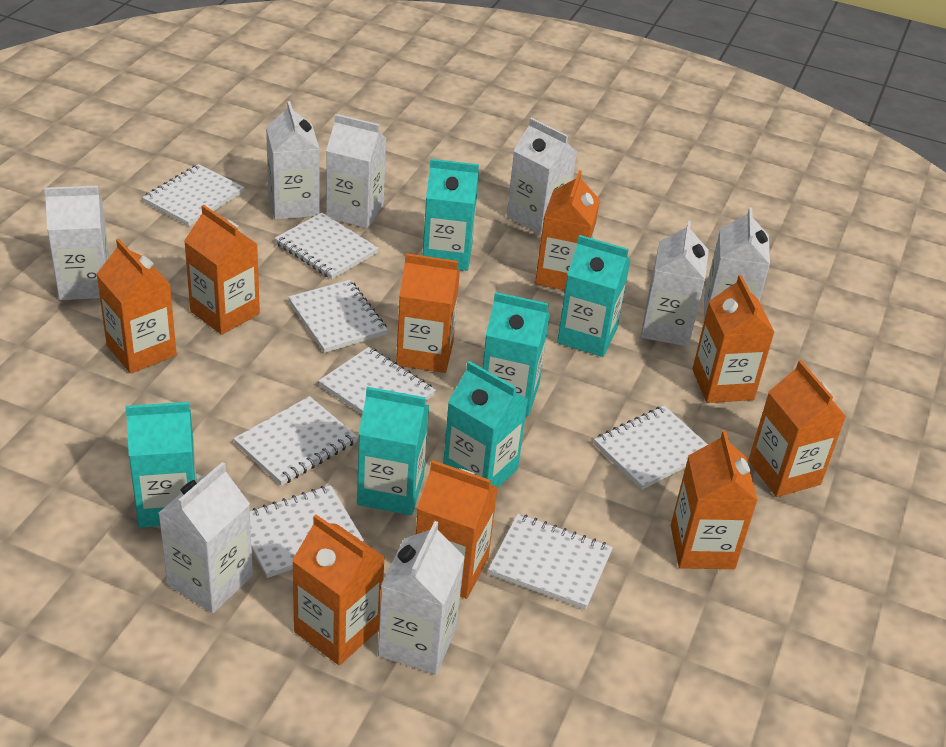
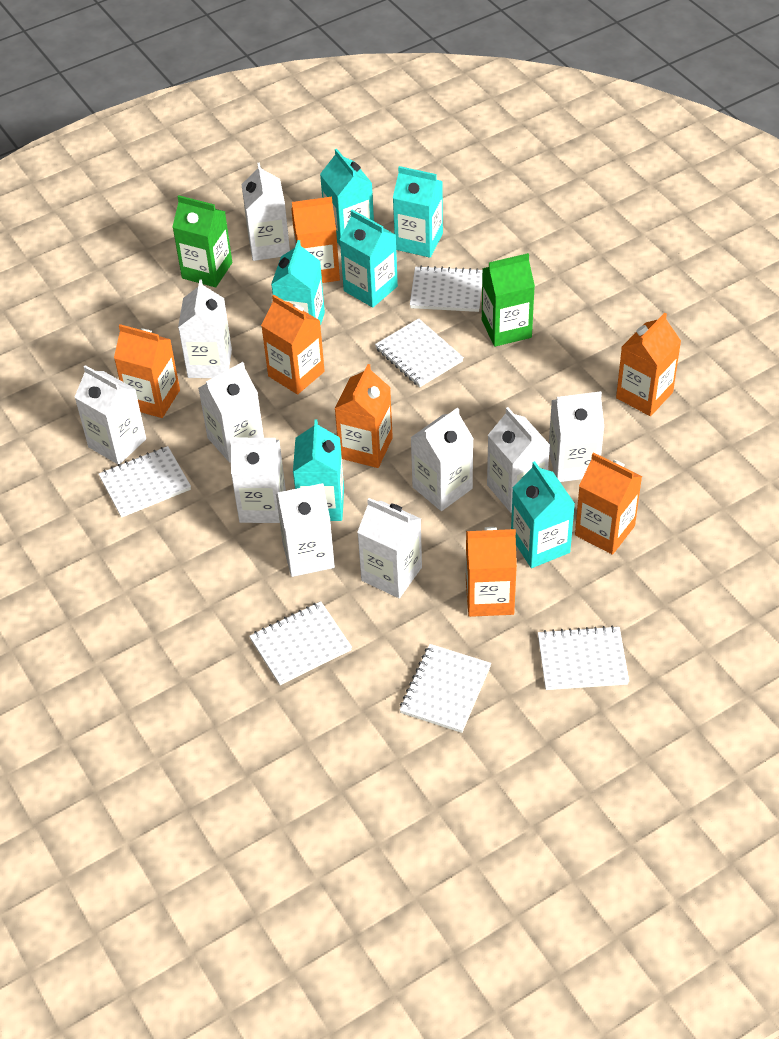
green carton: none = 0 -> [173,195,232,287] [482,253,535,347] = 2
orange carton: [96,239,177,374] [184,205,260,335] [292,515,385,665] [396,253,460,373] [416,460,498,599] [535,170,600,290] [671,430,758,569] [692,275,774,403] [748,360,846,497] = 9 -> [114,324,180,418] [261,295,325,395] [291,197,340,283] [334,364,393,468] [466,527,517,617] [575,452,642,555] [616,313,681,416] = 7
white carton: [44,186,109,300] [159,462,253,613] [266,101,320,220] [326,114,386,228] [378,521,465,675] [507,117,577,235] [641,220,709,346] [704,207,770,320] = 8 -> [74,365,146,464] [178,280,232,378] [198,362,264,463] [230,438,286,523] [241,163,290,261] [276,483,335,577] [357,498,422,598] [410,408,474,511] [487,407,550,513] [549,391,604,482] = 10
white notebook: [142,164,244,226] [233,396,358,486] [250,485,364,578] [275,212,379,279] [288,280,388,353] [319,347,436,414] [488,514,613,610] [594,406,708,490] = 8 -> [99,446,191,518] [249,601,352,685] [375,318,464,387] [400,644,491,733] [410,266,482,312] [538,626,629,690] = 6

